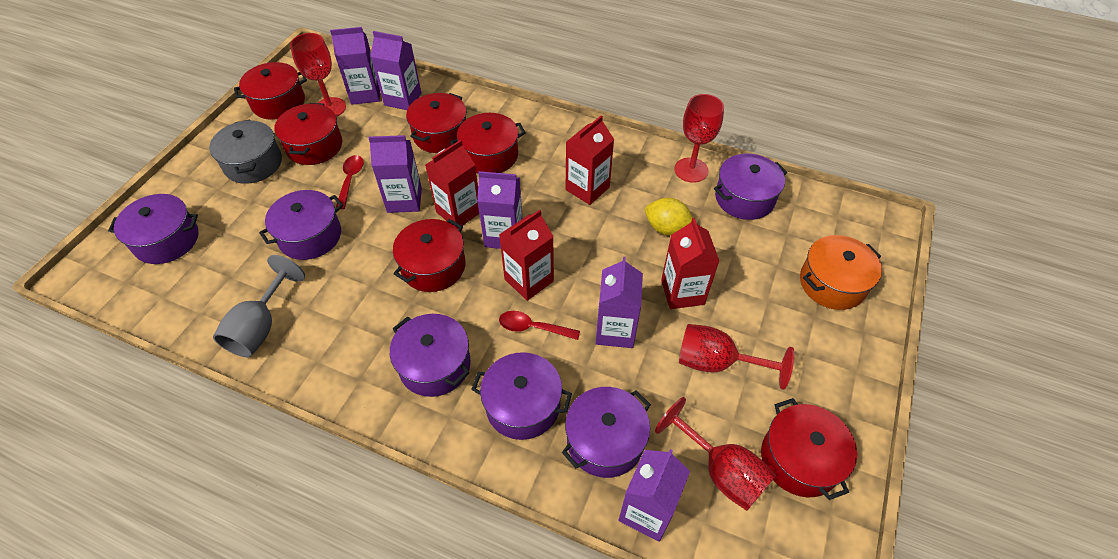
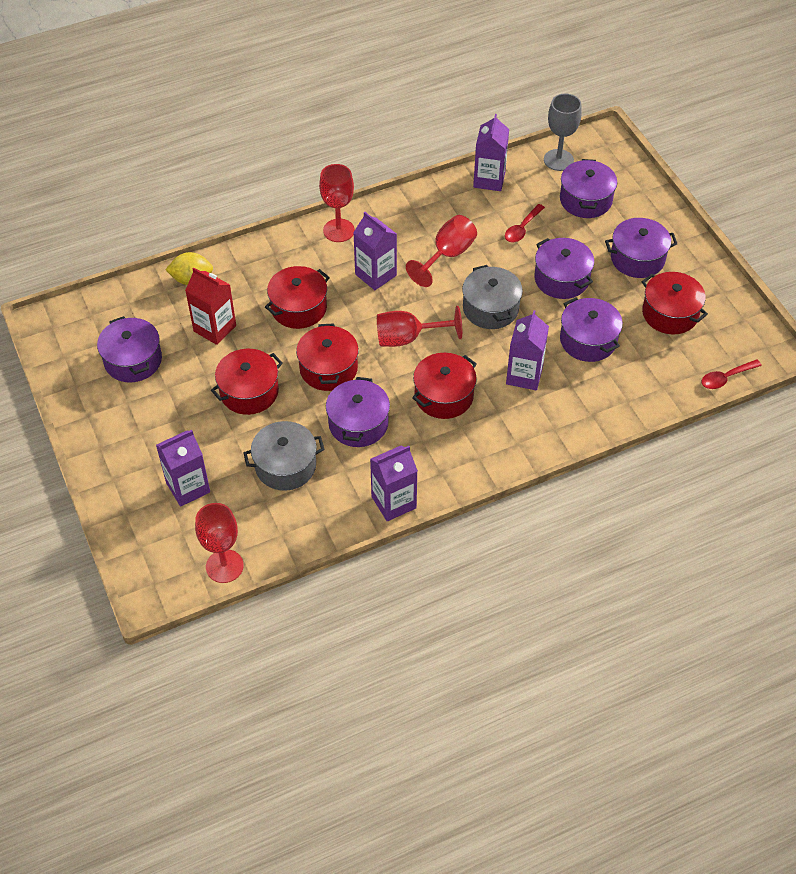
grey pot: [209,120,282,184] = 1 -> [243,421,325,491] [462,265,523,329] = 2
orange pot: [800,235,882,310] = 1 -> none = 0
purple carton: [330,27,380,105] [368,135,422,213] [370,31,421,110] [477,171,522,249] [595,257,643,348] [618,449,690,542] = 6 -> [156,430,210,507] [353,212,397,290] [370,446,418,521] [473,114,509,191] [506,310,549,391] = 5
red carton: [425,140,479,229] [499,210,554,301] [566,115,614,205] [661,218,719,309] = 4 -> [185,267,236,345] = 1
red pot: [234,62,307,120] [274,103,342,165] [393,219,465,292] [406,93,466,153] [450,113,526,173] [761,398,857,500] = 6 -> [211,349,283,415] [265,266,330,329] [296,323,359,391] [412,353,477,419] [642,272,708,334] = 5

